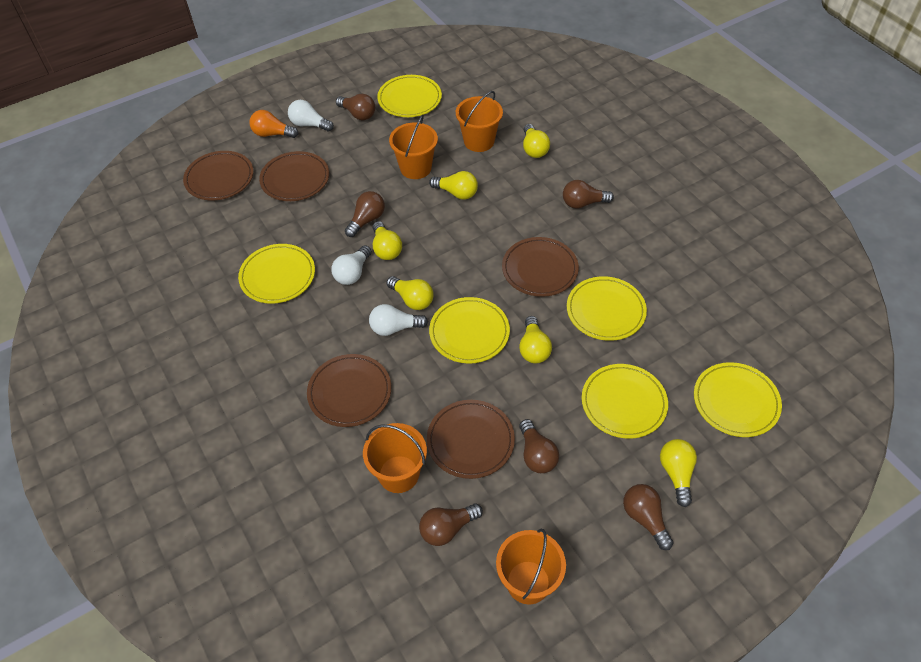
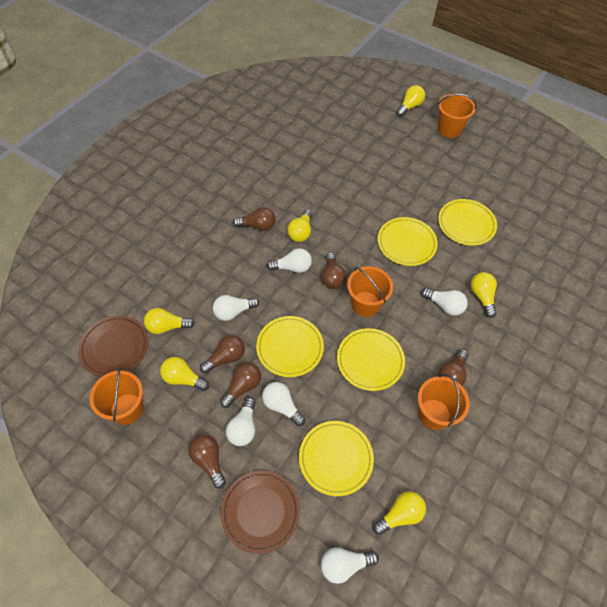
brown plate: [183,151,254,200] [259,151,329,201] [307,354,391,427] [427,400,515,479] [502,237,579,297] = 5 -> [79,316,148,377] [221,470,300,554] = 2
orange light bulb: [249,110,299,138] = 1 -> none = 0
white light bulb: [288,100,334,132] [331,245,372,285] [369,304,428,336] = 3 -> [213,295,259,321] [226,397,256,446] [262,382,305,426] [267,248,312,273] [321,547,379,584] [421,288,468,316] = 6
yellow plate: [238,244,315,304] [377,75,442,117] [429,297,510,364] [567,276,647,341] [582,364,668,439] [694,362,782,437] = 6 -> [256,316,324,377] [299,421,374,496] [337,328,405,391] [378,217,438,266] [438,199,497,246] = 5

